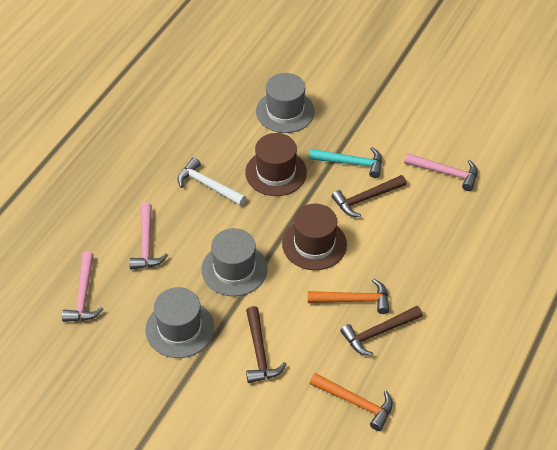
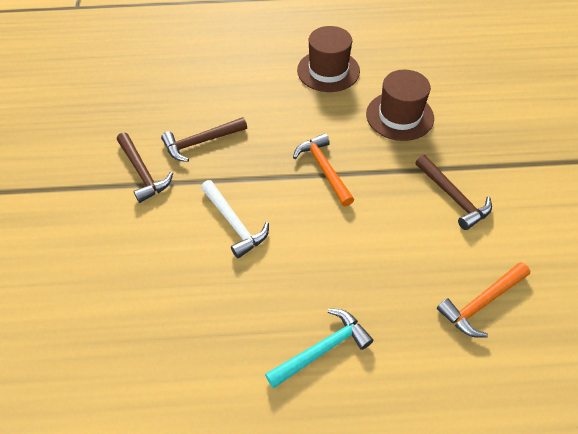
grey hat: [145,287,214,358] [201,228,267,296] [256,73,315,133] = 3 -> none = 0
pink hammer: [62,251,104,322] [129,203,168,269] [404,153,478,191] = 3 -> none = 0

